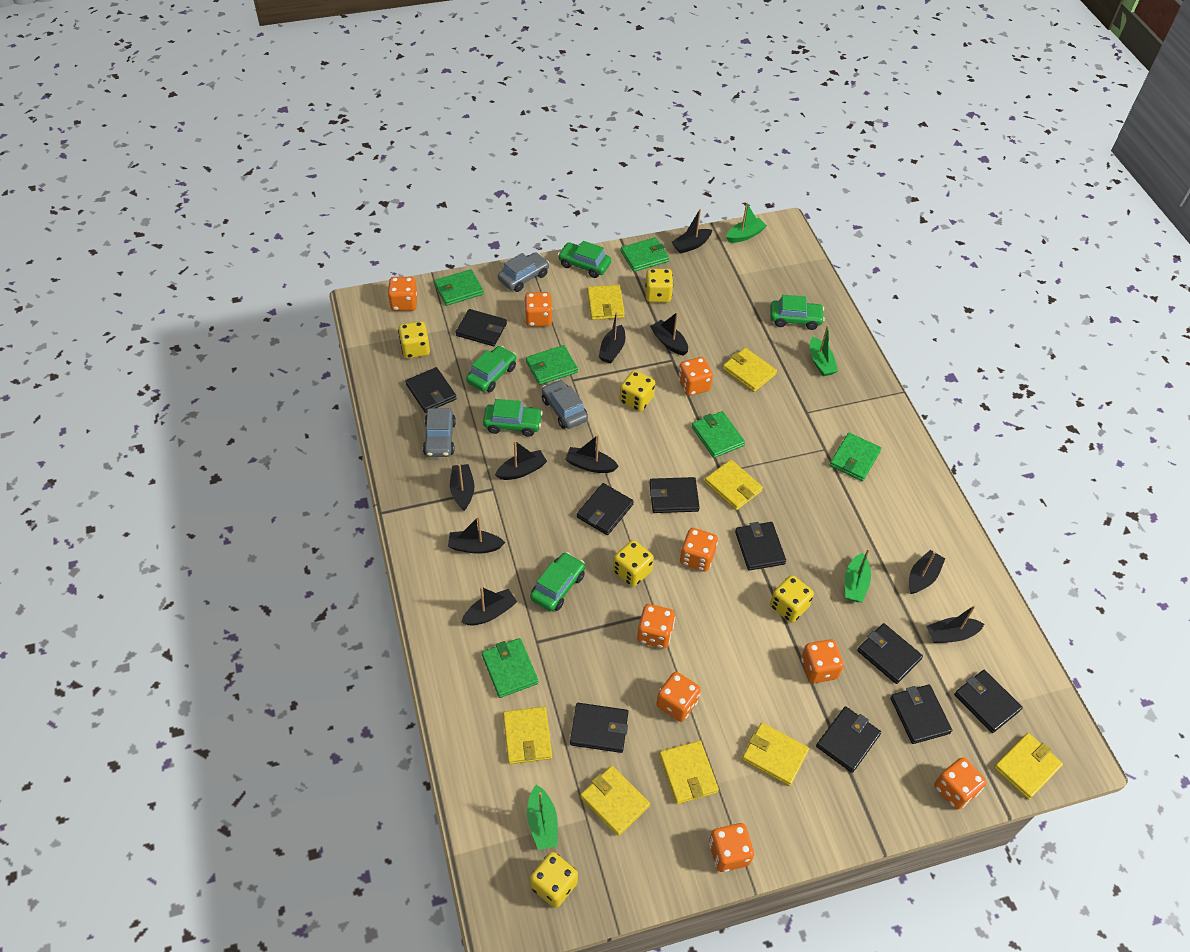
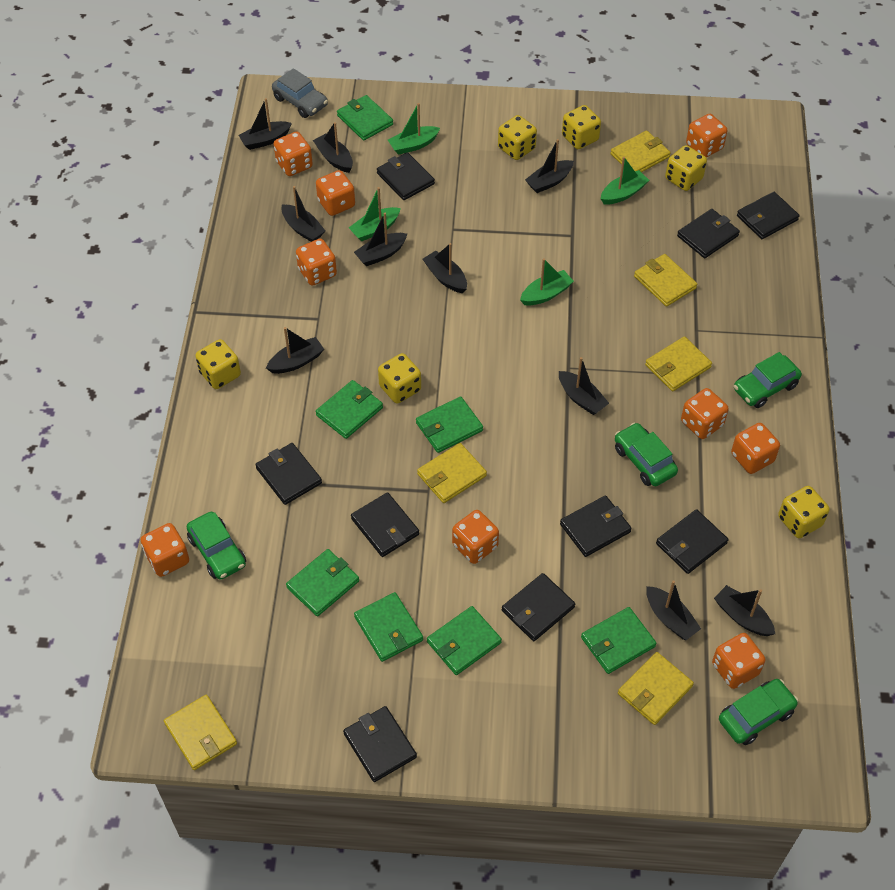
black wallet: [406,367,457,413] [456,309,507,346] [570,703,628,753] [577,483,634,535] [650,477,700,513] [735,522,786,571] [816,706,881,773] [857,623,923,684] [890,685,952,744] [954,670,1023,733] = 10 -> [255,443,322,505] [343,706,417,782] [351,492,419,557] [377,152,435,200] [502,573,575,641] [560,495,632,557] [656,509,728,574] [677,209,740,258] [737,192,799,239] = 9
green car: [466,346,516,392] [483,399,543,437] [530,552,585,611] [558,241,611,278] [770,295,825,330] = 5 -> [187,512,246,580] [615,423,678,486] [719,679,798,745] [734,352,802,408] = 4
green wallet: [434,269,484,306] [482,638,538,698] [526,345,578,385] [621,237,669,272] [692,411,745,458] [830,433,881,481] = 6 -> [286,549,359,616] [316,380,383,439] [337,95,393,141] [354,592,423,662] [416,396,483,453] [427,606,502,675] [581,607,656,674] = 7
grey car: [423,408,456,457] [498,252,549,292] [542,379,588,429] = 3 -> [272,68,328,118] = 1
yellow wallet: [503,707,552,764] [580,766,650,836] [587,285,625,320] [659,740,719,804] [705,460,763,510] [723,348,777,392] [742,722,809,786] [994,733,1063,800] = 8 -> [164,695,237,770] [417,443,487,503] [610,131,670,172] [618,652,694,725] [634,254,697,307] [645,336,712,391] = 6

